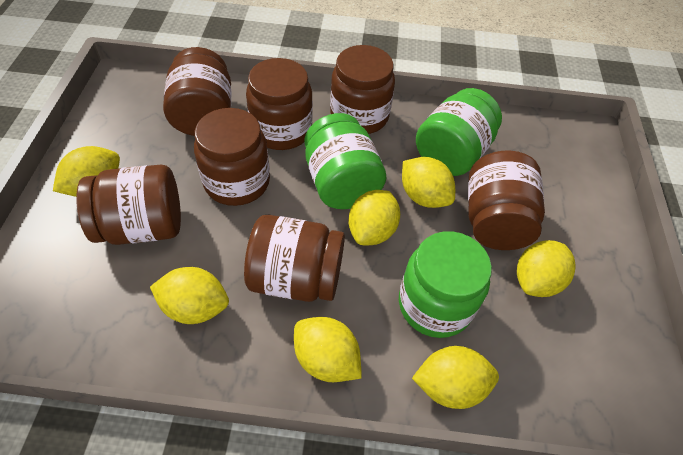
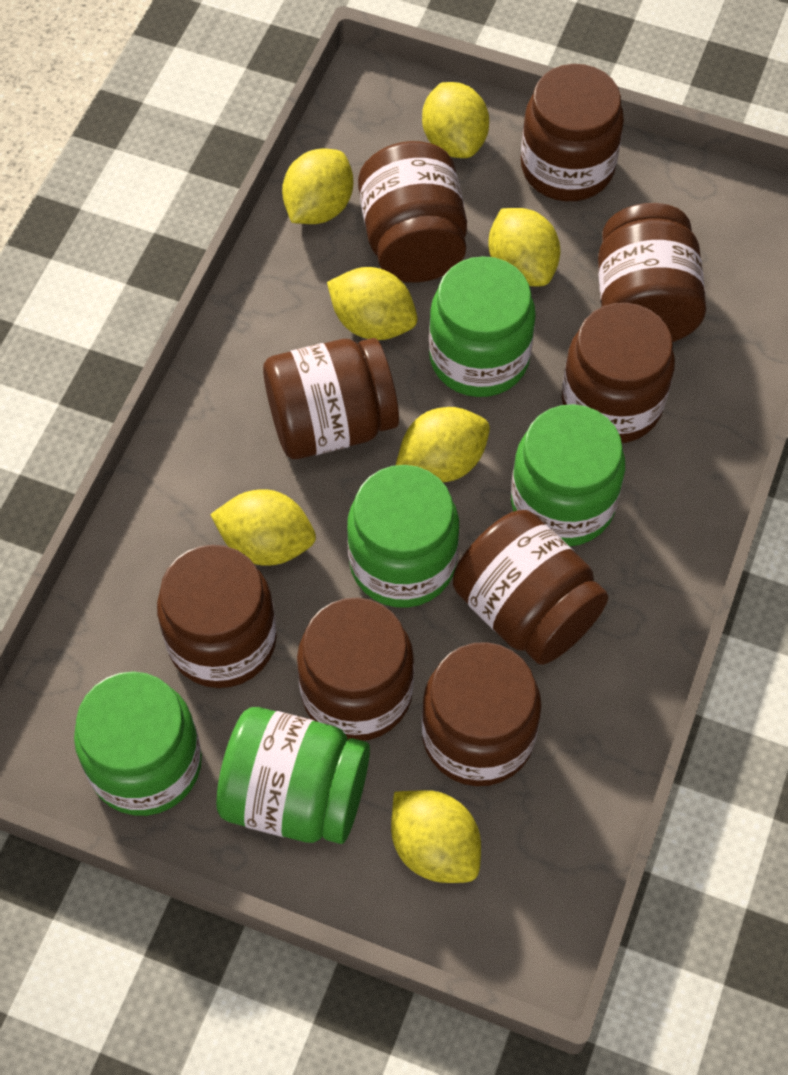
brown jar: [76,165,181,245] [163,47,231,136] [194,108,270,206] [244,215,345,302] [246,58,313,150] [330,45,395,134] [468,151,545,250] = 7 -> [157,545,277,688] [263,338,399,459] [297,597,414,741] [358,141,467,283] [421,642,541,786] [453,510,608,665] [521,64,624,201] [562,303,675,443] [598,203,706,342] = 9
green jar: [304,113,386,209] [399,231,492,338] [416,88,502,176] = 3 -> [74,671,202,816] [216,707,370,844] [347,465,459,608] [429,256,536,397] [511,404,625,546] = 5

